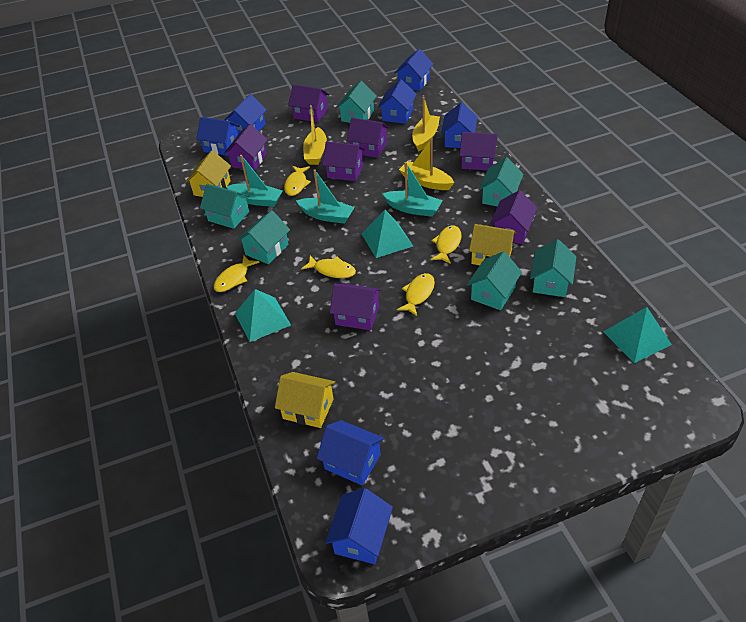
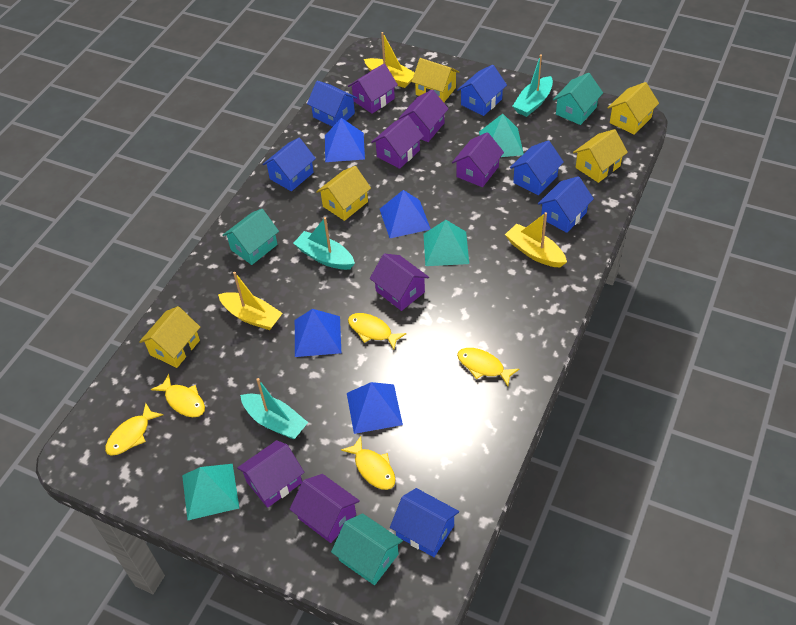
blue house: [196,117,240,156] [225,94,267,135] [317,420,384,486] [325,488,393,564] [378,79,417,124] [395,49,433,91] [441,103,477,148] = 7 -> [262,138,316,191] [307,81,357,127] [390,488,459,557] [457,65,507,116] [510,140,564,195] [538,176,594,233] = 6
blue pyramid: none = 0 -> [295,309,341,357] [325,118,365,162] [347,382,403,434] [380,190,431,238] = 4
turquoise house: [200,184,250,229] [237,210,290,264] [336,81,377,123] [467,251,522,310] [479,157,524,206] [530,239,576,297] = 6 -> [222,209,279,265] [331,513,403,585] [553,73,603,125] = 3
yellow house: [185,150,231,197] [275,372,335,428] [469,224,517,265] = 3 -> [139,306,200,368] [316,166,371,221] [412,58,459,102] [573,129,628,183] [608,82,659,135] = 5

